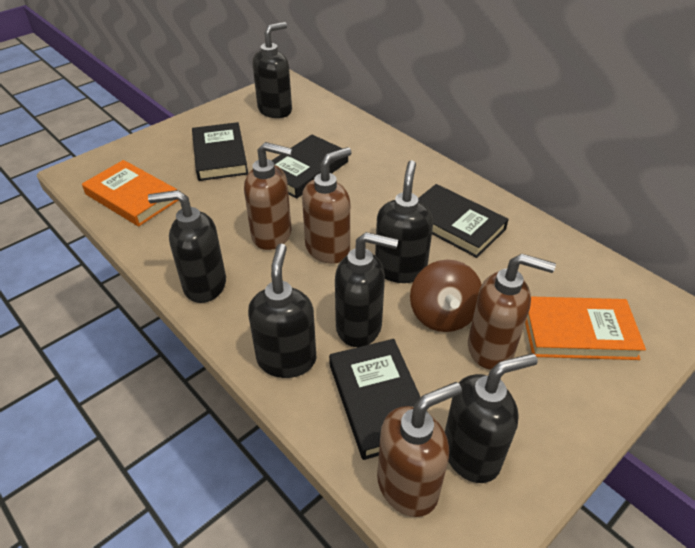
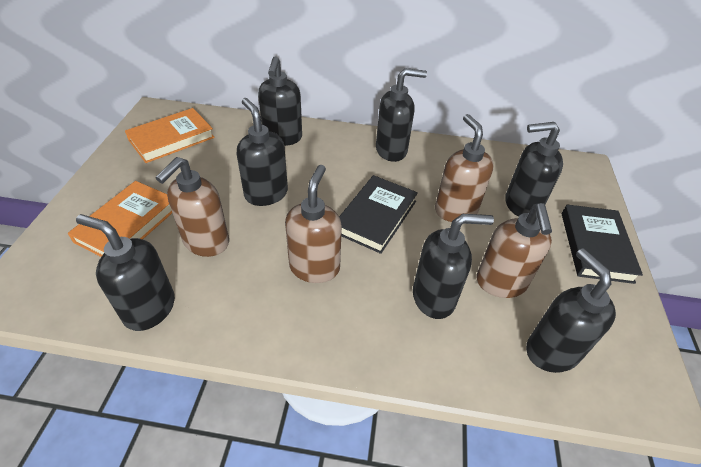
black book: [192,122,248,181] [272,135,348,199] [329,339,427,460] [418,184,509,258] = 4 -> [339,175,418,254] [562,205,643,284] = 2
black soap dispenser: [148,190,226,303] [248,243,316,378] [253,22,292,118] [335,232,398,347] [375,160,433,283] [445,353,538,483] = 6 -> [76,214,175,331] [237,98,288,206] [258,56,302,146] [376,68,427,162] [413,214,494,319] [505,122,563,217] [526,249,616,373] = 7
brown spinning top: [410,260,482,332] = 1 -> none = 0

